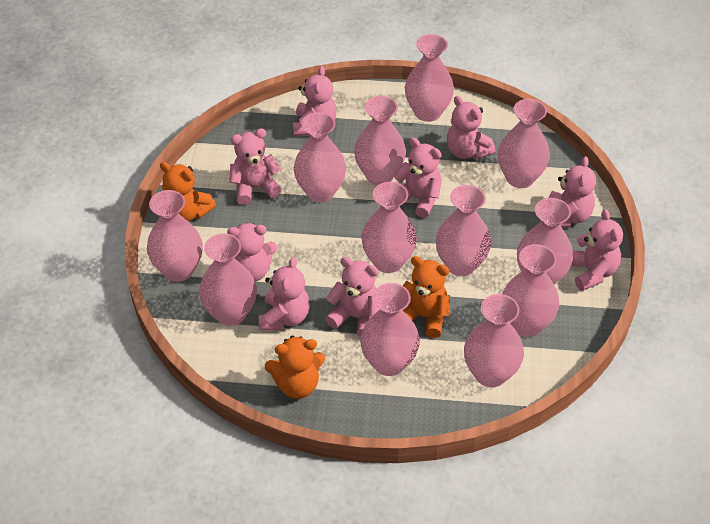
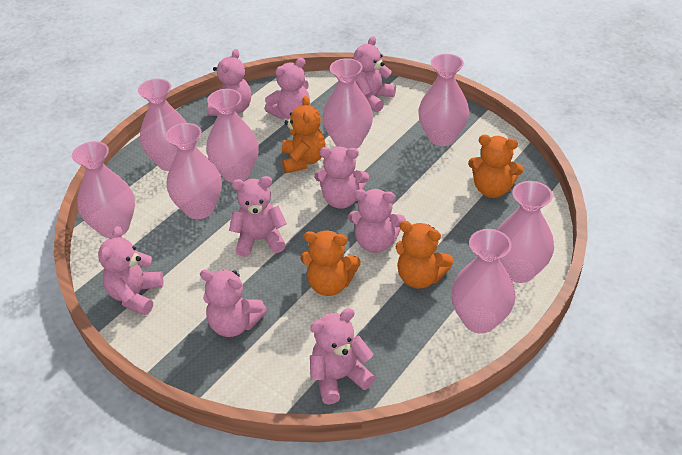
orange teddy bear: [160,162,216,222] [265,336,325,399] [403,256,450,338] = 3 -> [282,96,325,173] [301,231,361,296] [396,221,453,289] [468,135,524,198] = 4
pink vase: [147,190,203,282] [199,233,257,326] [294,112,346,202] [354,96,406,185] [360,283,420,376] [361,182,417,273] [405,34,454,122] [436,185,491,276] [464,294,524,387] [498,99,550,188] [502,244,559,337] [517,198,573,284] = 12 -> [72,141,135,238] [138,79,187,171] [166,123,222,219] [206,89,259,183] [323,58,373,149] [418,54,469,146] [451,229,516,333] [498,181,554,283] = 8

